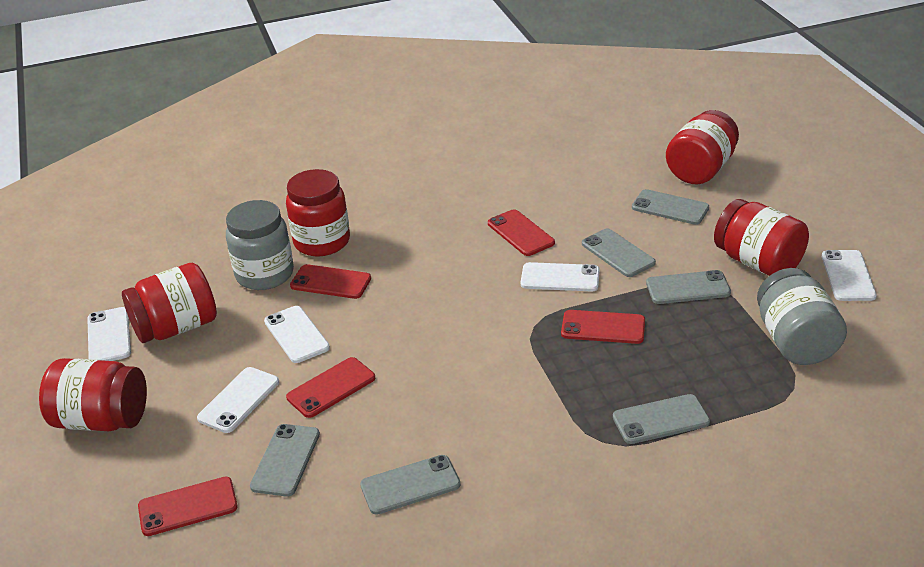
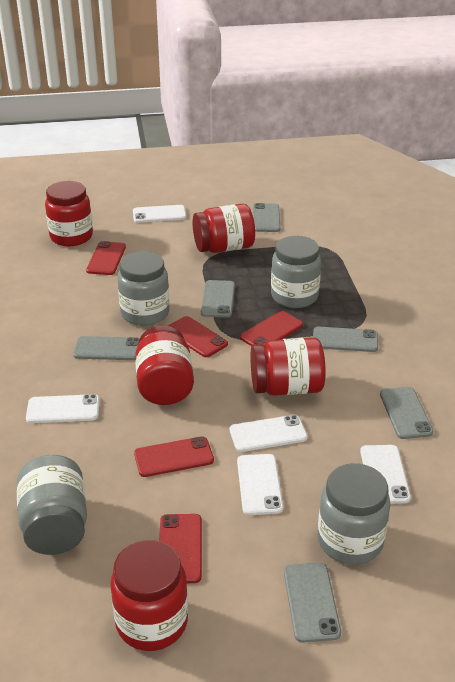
grey jar: [226,200,294,290] [757,268,847,365] = 2 -> [17,455,87,555] [118,251,169,326] [271,236,321,308] [318,463,390,565] = 4

